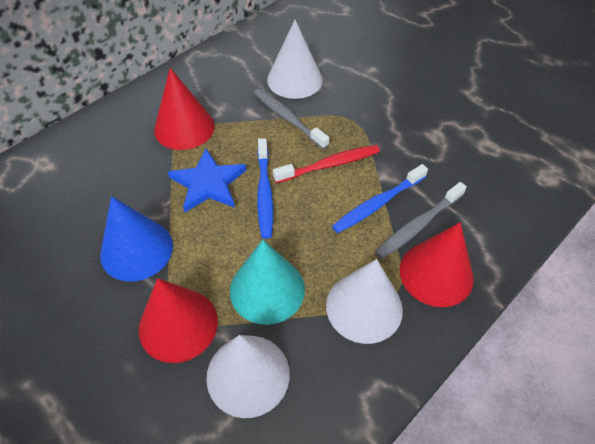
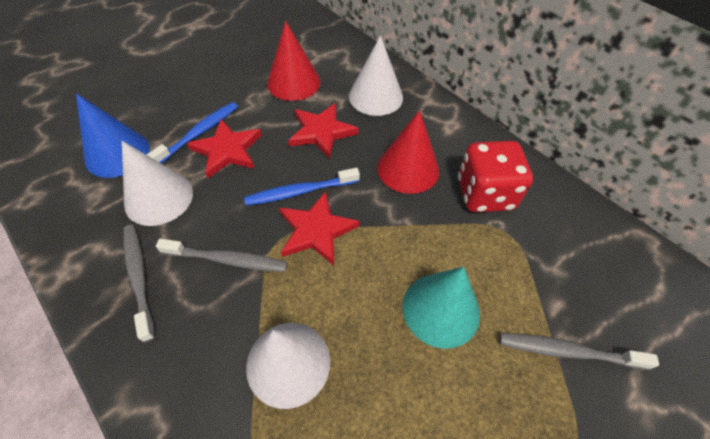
blue star: [168,148,247,212] = 1 -> none = 0
grey toothbrush: [253,89,329,149] [375,182,467,259] = 2 -> [123,225,155,342] [156,238,288,272] [499,333,659,370] = 3
red cone: [139,278,218,363] [154,68,215,150] [400,222,474,307] = 3 -> [267,21,321,101] [377,110,439,194] = 2
red dice: none = 0 -> [458,141,533,212] = 1
red star: none = 0 -> [187,119,262,178] [279,191,360,266] [288,103,359,159] = 3
red toothbrush: [273,145,380,183] = 1 -> none = 0

